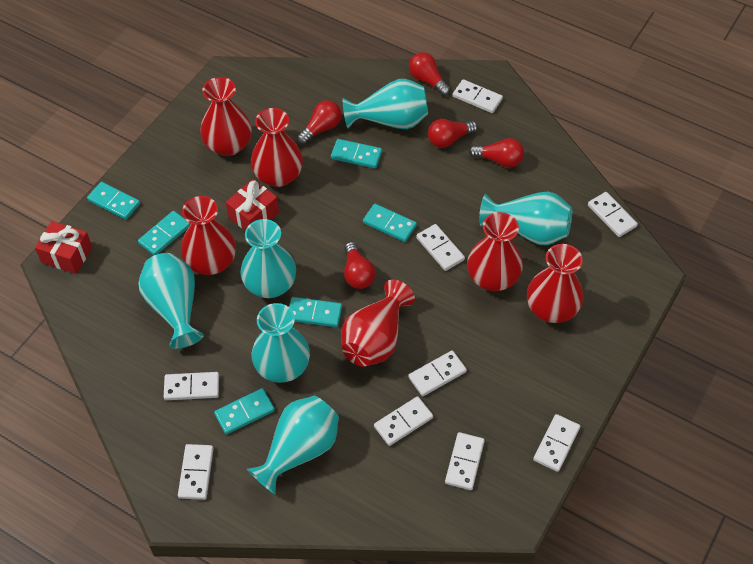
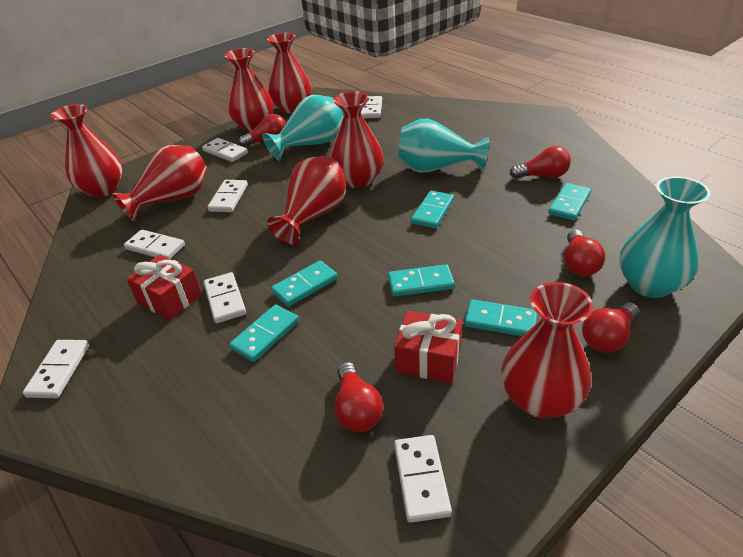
red vase: [181,196,236,275] [200,77,252,156] [251,108,303,187] [341,280,415,367] [467,212,523,291] [527,244,583,323] = 6 -> [51,104,123,198] [112,145,207,222] [225,48,274,132] [267,33,311,114] [267,156,346,245] [330,91,384,188] [501,282,593,418] = 7
turquoise vase: [138,253,204,349] [240,219,296,298] [247,396,339,494] [252,303,310,383] [343,79,428,129] [479,192,572,245] = 6 -> [262,95,343,161] [398,119,489,173] [619,177,710,298] = 3
white domino: [164,372,219,400] [178,444,213,500] [374,396,433,446] [408,350,467,396] [416,224,465,271] [445,432,485,490] [453,79,503,113] [533,414,580,472] [588,192,638,237] = 9 -> [23,340,89,398] [124,230,185,259] [202,138,248,162] [203,272,246,323] [208,180,248,212] [361,96,382,118] [394,435,452,523] = 7

